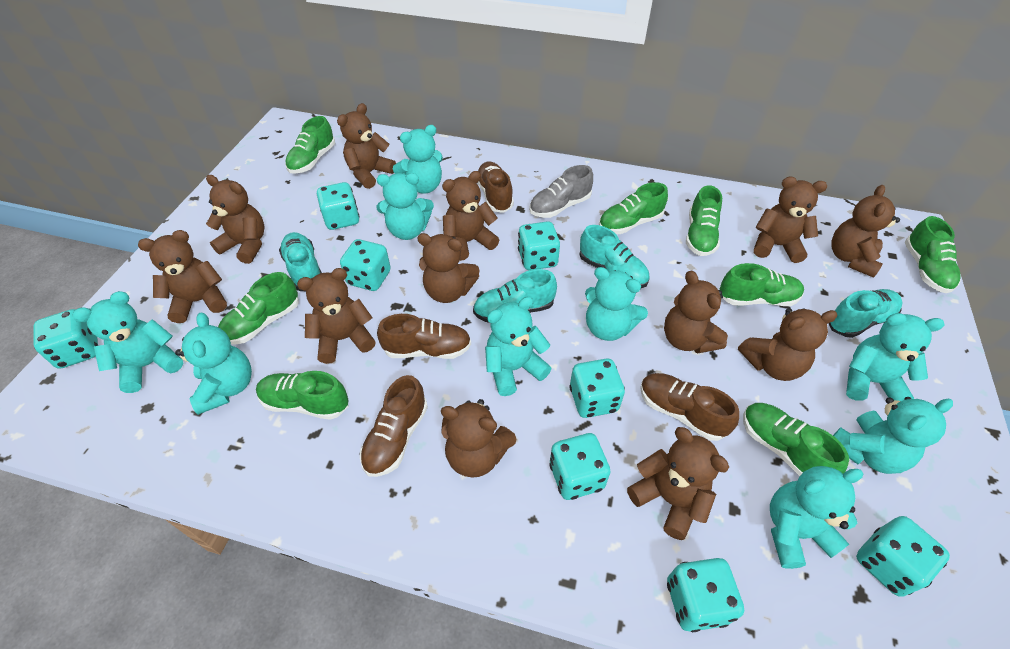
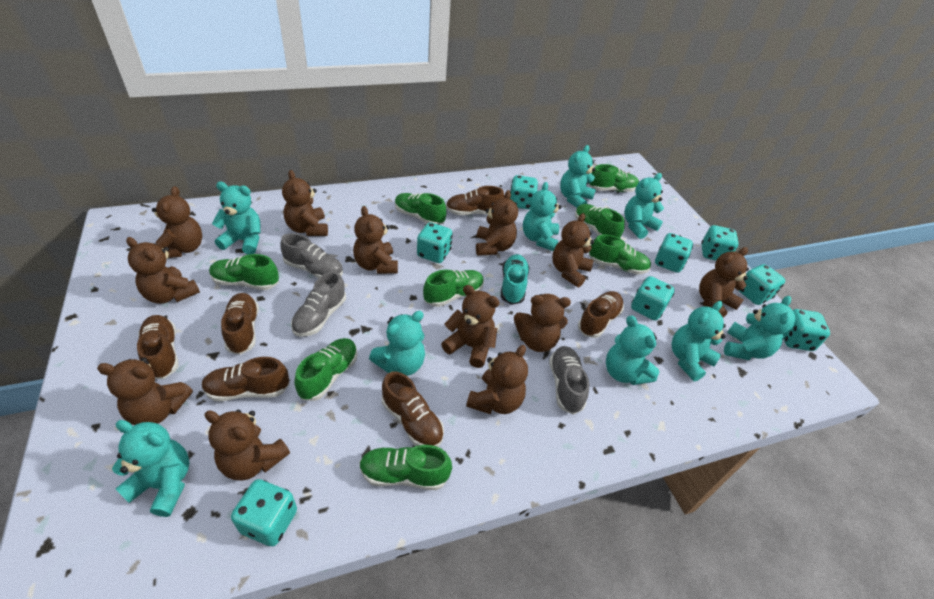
brown shoe: [360,375,428,477] [377,314,471,359] [478,162,514,213] [640,373,740,441] = 4 -> [137,315,179,379] [202,357,290,401] [221,293,259,355] [382,372,444,447] [446,186,505,215] [578,291,624,338] = 6
grey shoe: [529,165,593,218] = 1 -> [280,233,343,278] [291,271,346,337] [549,346,589,415] = 3
turquoise shoe: [279,232,322,291] [473,269,557,323] [579,225,650,288] [829,289,903,338] = 4 -> [501,254,529,305] = 1

